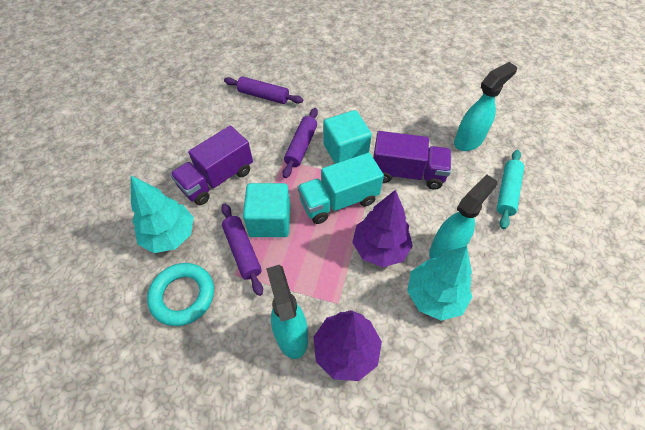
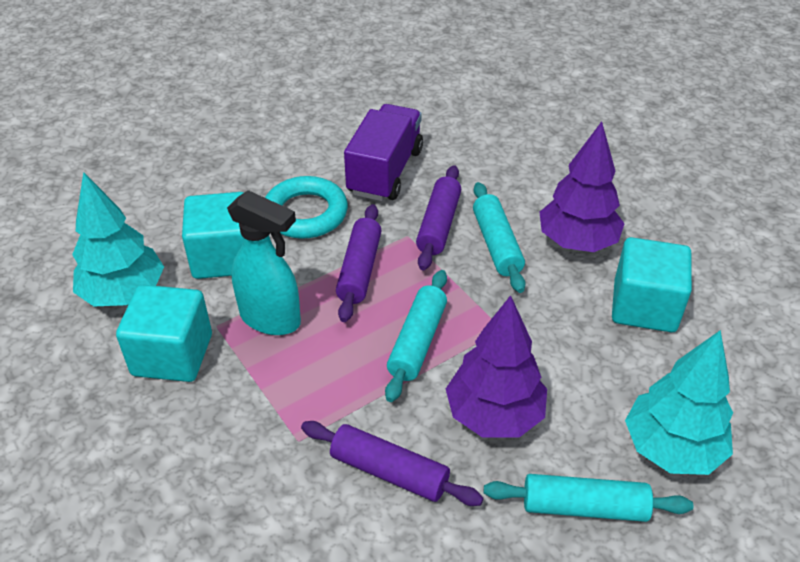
purple truck: [170,126,253,205] [373,131,451,190] = 2 -> [344,104,423,201] = 1
turquoise cube: [243,183,290,237] [323,110,372,164] = 2 -> [116,285,212,382] [182,192,244,279] [612,237,692,332] = 3
turquoise rolling pin: [497,150,524,229] = 1 -> [385,270,447,402] [473,182,526,293] [484,474,693,522] = 3
turquoise spray bottle: [266,265,308,359] [429,174,497,259] [454,62,517,151] = 3 -> [227,190,301,335] = 1
turquoise truck: [297,153,384,224] = 1 -> none = 0

